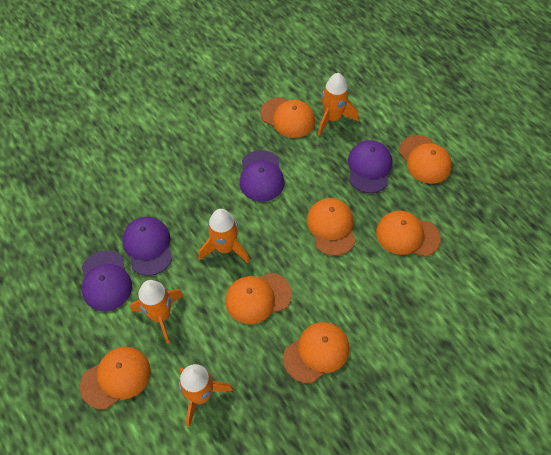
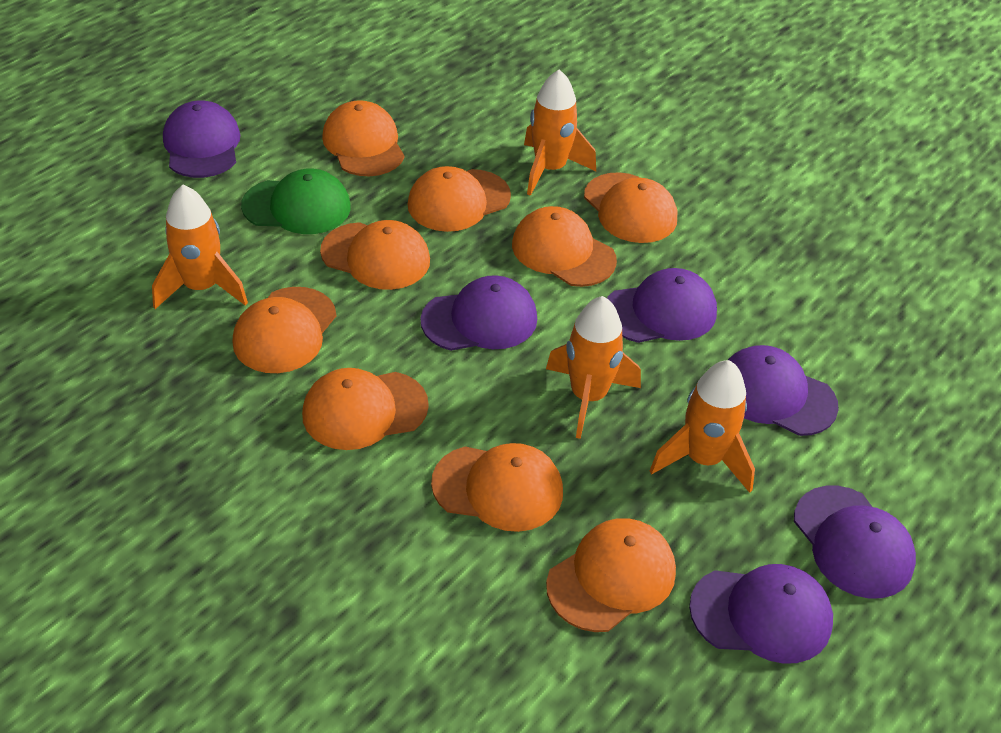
green cap: none = 0 -> [241,168,351,234] = 1
orange cap: [80,347,151,410] [225,272,292,324] [260,97,315,138] [283,322,349,383] [307,198,356,256] [376,211,441,257] [399,135,452,184] = 7 -> [233,287,336,373] [302,368,429,450] [320,220,430,290] [322,100,404,176] [407,166,511,232] [431,443,563,532] [512,206,617,287] [546,518,676,632] [584,172,677,243] = 9
purple cap: [82,250,132,311] [122,217,172,276] [239,150,285,202] [348,140,392,193] = 4 -> [163,101,240,178] [421,275,537,351] [607,268,717,343] [689,564,833,664] [728,345,839,436] [794,486,916,598] = 6

